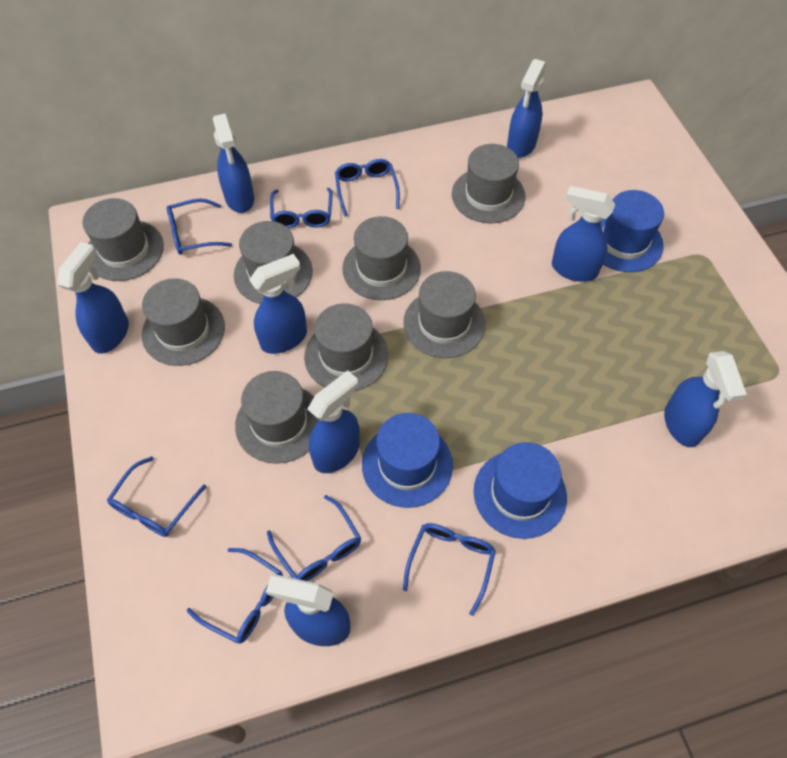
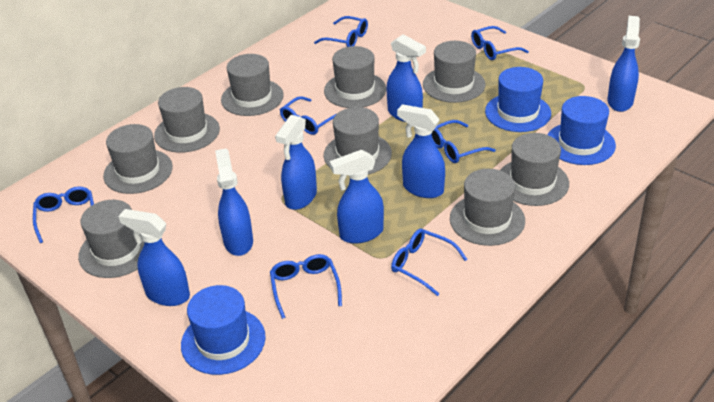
blue spray bottle: [57,242,129,354] [213,114,254,213] [249,254,307,354] [266,574,350,646] [307,370,360,473] [507,59,547,158] [552,186,615,282] [664,351,747,447] = 8 -> [118,209,190,306] [215,149,253,256] [275,115,317,210] [330,149,384,244] [386,34,426,122] [397,104,445,198] [607,16,640,112] = 7
grey hat: [82,198,164,281] [142,278,225,366] [234,221,313,304] [235,371,319,464] [304,303,388,392] [342,216,421,300] [403,271,485,358] [452,144,525,223] = 8 -> [78,200,144,278] [103,124,173,194] [154,87,220,153] [221,54,284,116] [324,46,386,108] [324,107,392,176] [423,41,486,103] [450,169,525,246] [500,133,569,206] = 9

